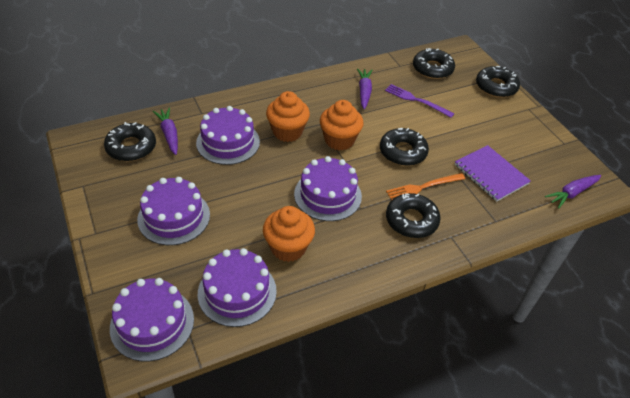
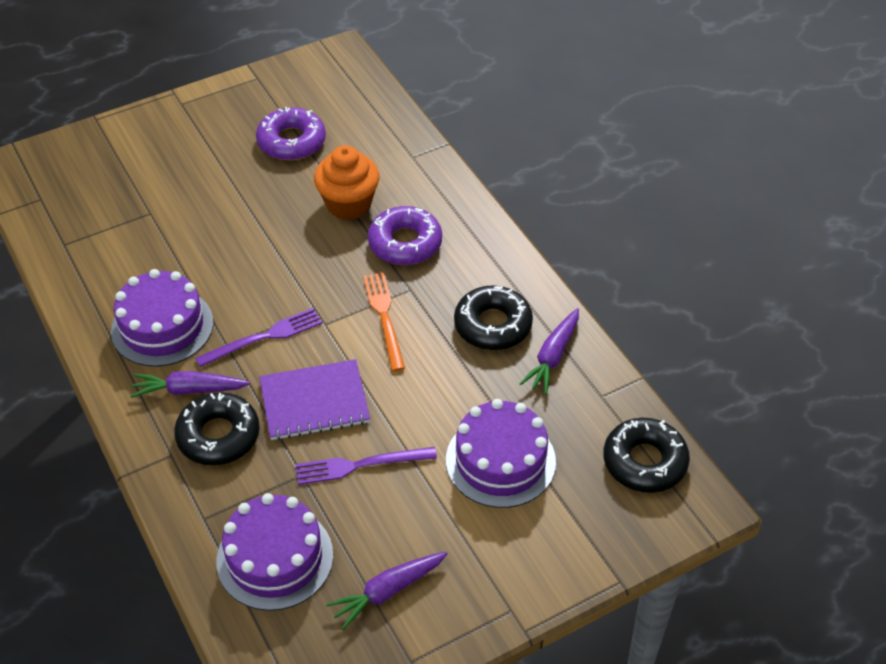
black donut: [104,122,156,161] [380,128,429,166] [386,193,441,238] [413,48,455,79] [476,66,520,98] = 5 -> [174,392,260,465] [454,285,533,350] [603,418,690,493] = 3
orange cupcake: [263,206,315,262] [266,91,310,142] [320,100,364,151] = 3 -> [314,145,380,220] = 1
purple cake: [110,278,194,361] [137,177,210,245] [196,106,260,165] [198,248,277,327] [294,156,362,221] = 5 -> [111,269,213,367] [216,493,333,611] [446,399,556,508] = 3
purple donut: none = 0 -> [256,107,326,160] [368,206,442,265] = 2
purple fork: [385,84,454,118] = 1 -> [195,308,322,367] [295,447,437,485] = 2

